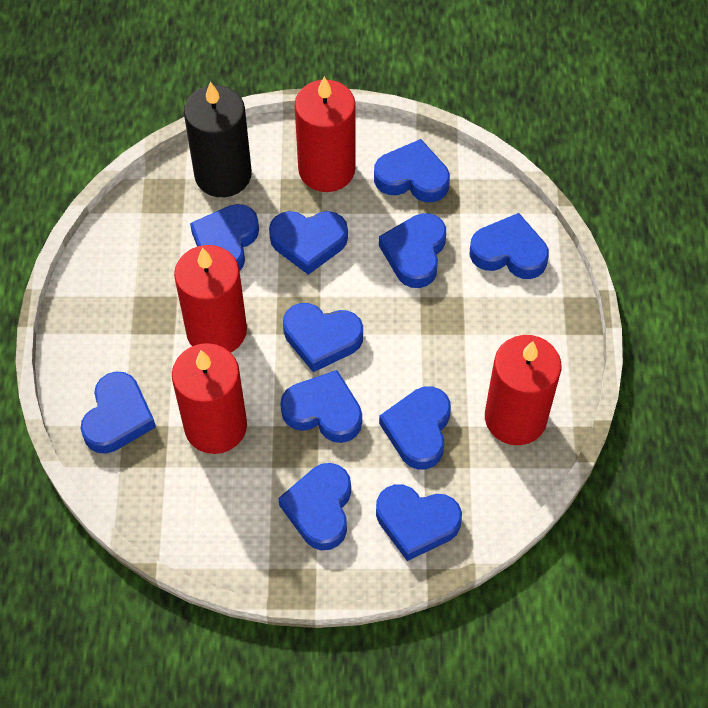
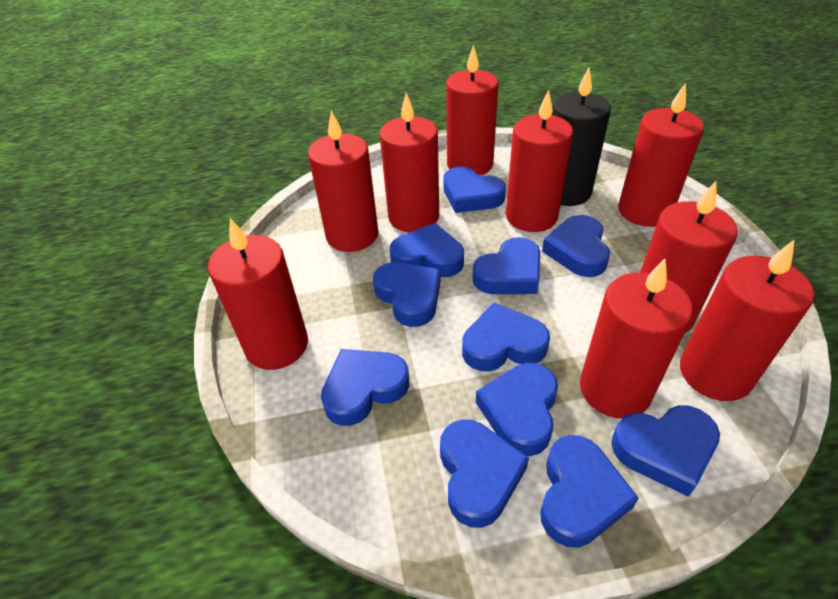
red candle: [172,343,247,454] [174,245,247,352] [295,76,356,192] [485,335,562,445] = 4 -> [208,218,308,370] [308,111,378,252] [380,93,439,232] [446,45,498,175] [506,89,573,232] [580,259,693,419] [618,83,704,227] [640,181,738,333] [680,239,814,401] = 9

